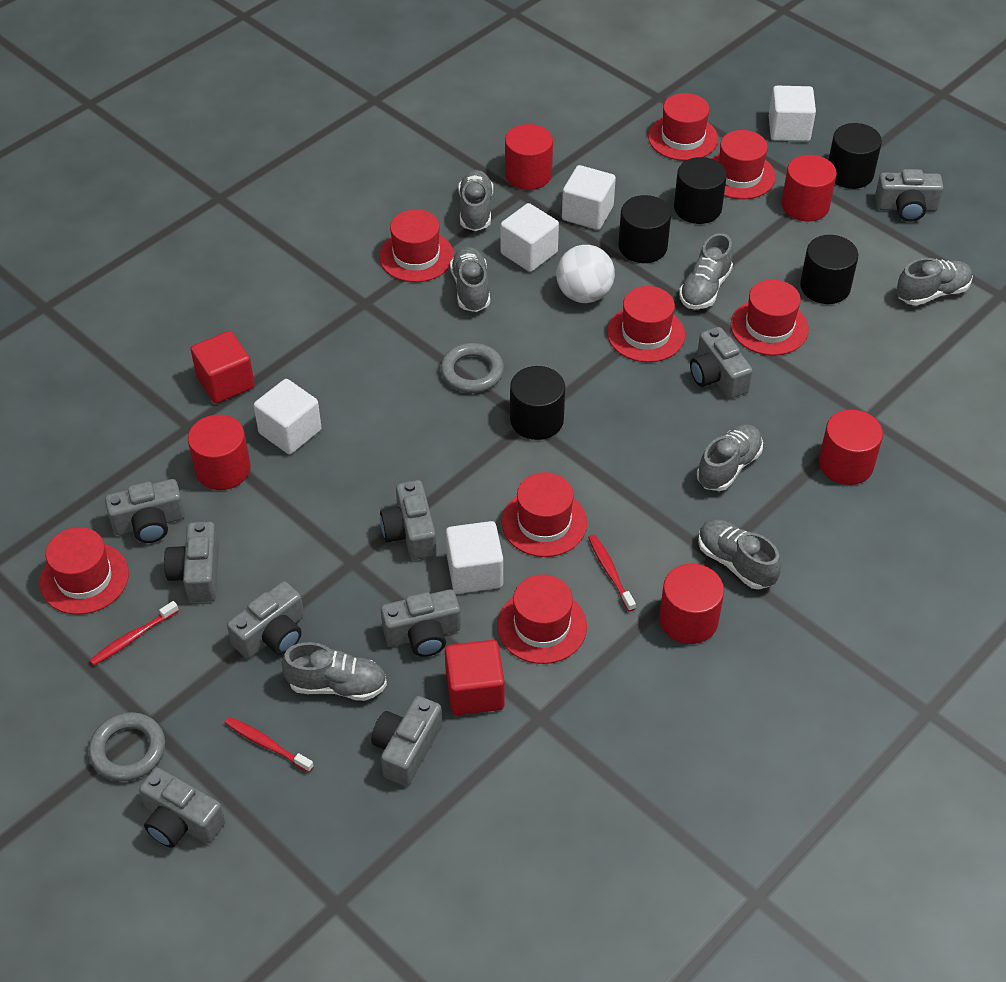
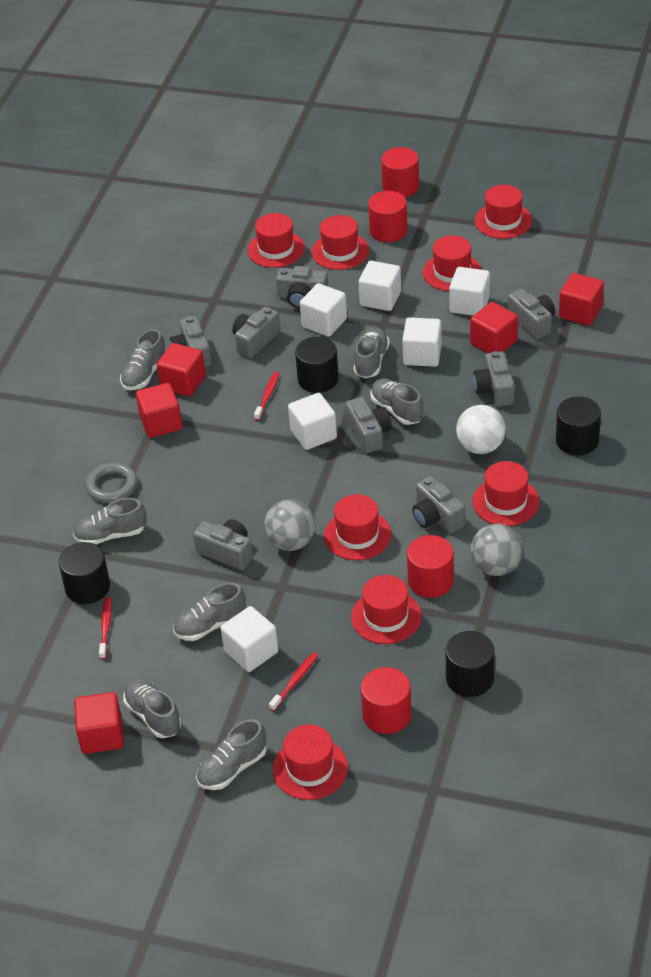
black cylinder: [510,366,565,440] [618,195,671,263] [674,157,727,224] [800,235,858,304] [829,123,882,189] = 5 -> [59,542,110,604] [295,337,339,393] [445,631,495,697] [556,397,601,455] = 4
grey ball: none = 0 -> [264,499,316,551] [471,524,523,576] = 2
grey camera: [105,479,185,543] [139,768,225,848] [164,522,219,602] [227,581,304,659] [371,696,442,786] [380,480,437,560] [381,589,461,657] [690,327,753,399] [875,169,944,222] = 9 -> [170,316,212,367] [193,519,253,570] [232,307,280,358] [276,266,328,308] [346,397,392,453] [412,476,465,533] [473,351,515,407] [507,288,555,340] = 8
grey ring: [88,712,165,781] [440,343,504,393] = 2 -> [85,463,137,503] = 1
red cube: [191,331,255,403] [445,640,505,715] = 2 -> [74,692,124,754] [136,383,182,438] [157,343,206,396] [470,302,518,353] [559,273,604,326] = 5
red cylinder: [188,415,251,490] [505,124,553,190] [659,564,724,644] [781,155,837,221] [819,410,883,485] = 5 -> [361,667,412,734] [368,191,408,242] [381,147,419,197] [407,535,454,598] = 4
white cube: [254,379,322,454] [446,521,503,594] [500,203,559,272] [562,165,616,230] [769,86,816,141] = 5 -> [221,606,278,672] [288,393,337,450] [300,283,347,337] [358,261,401,311] [402,317,442,367] [449,267,490,316] = 6

